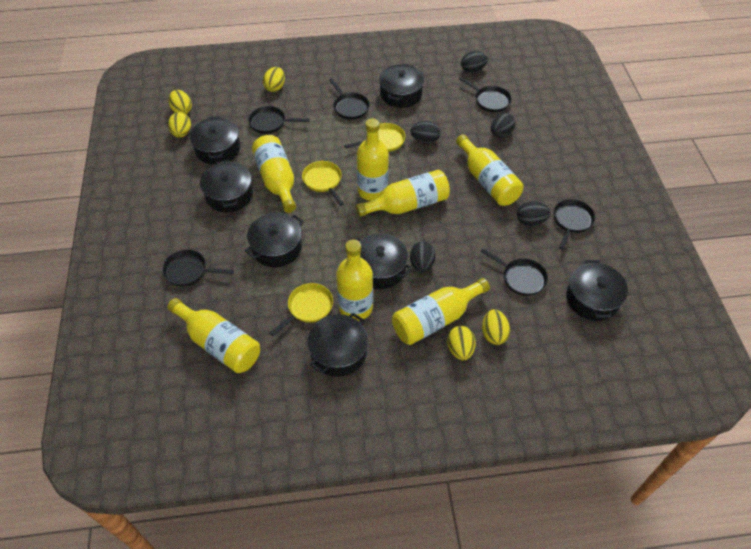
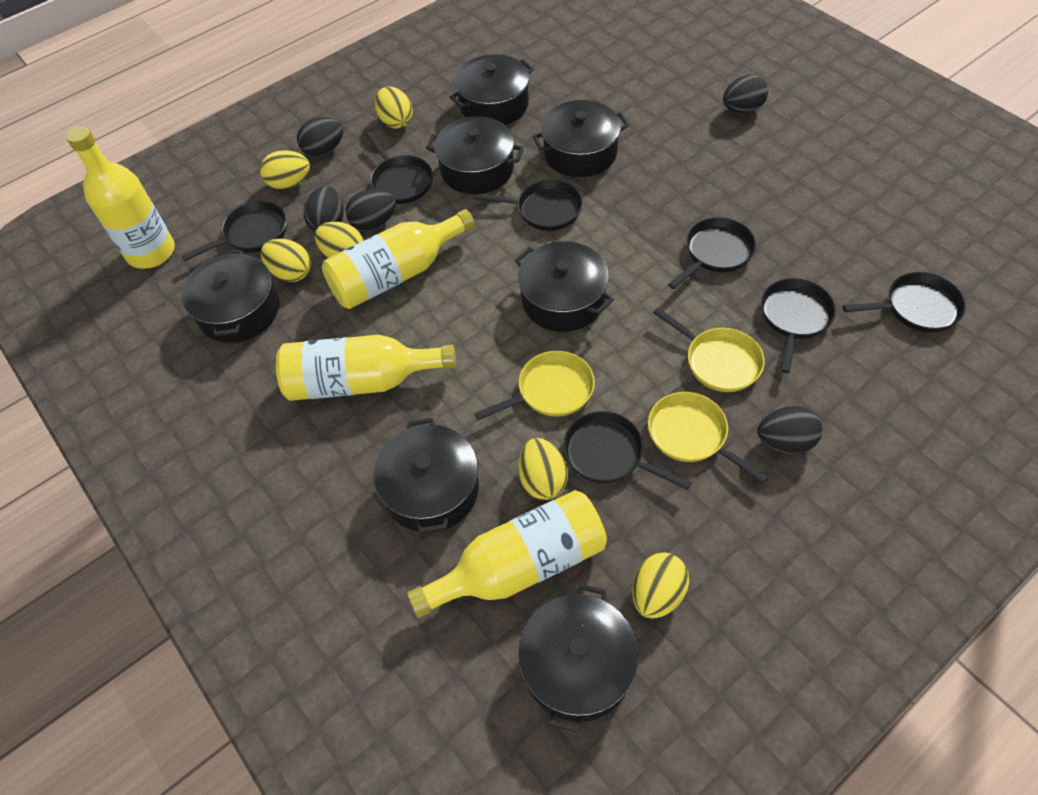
black pan: [162,250,234,287] [248,106,310,134] [329,78,370,120] [459,77,512,112] [481,248,548,296] [553,199,595,249] = 6 -> [182,201,287,261] [366,131,433,204] [474,180,583,231] [563,411,692,490] [668,217,756,289] [761,278,836,373] [843,272,966,332] = 7
yellow bottle: [167,298,260,373] [252,135,296,213] [336,239,373,321] [356,170,450,217] [357,118,389,201] [392,278,490,345] [456,134,524,206] = 7 -> [66,126,175,269] [276,335,456,401] [322,209,475,309] [407,490,607,618] = 4
yellow egg: [168,112,191,138] [169,90,192,114] [263,67,285,92] [447,326,476,360] [482,309,510,345] = 5 -> [260,150,310,189] [261,239,311,282] [315,222,364,258] [375,86,413,129] [518,438,568,500] [632,553,689,619] = 6

